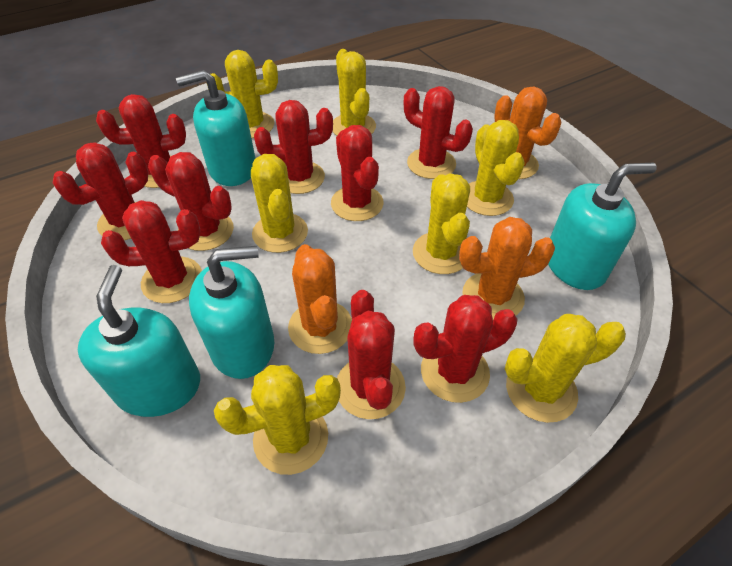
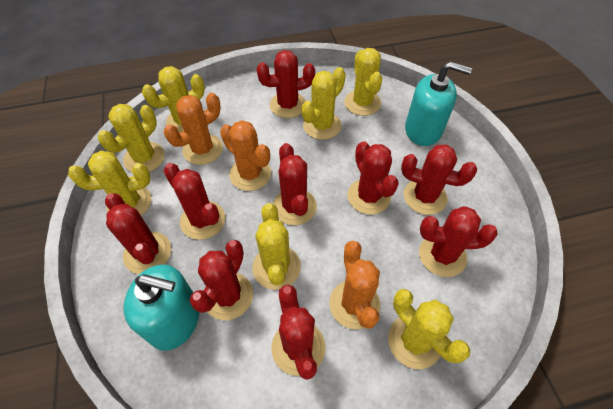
turquoise soap dispenser: [78,265,200,417] [176,70,255,186] [189,246,274,379] [548,163,657,290] = 4 -> [124,264,199,351] [405,61,472,146] = 2

